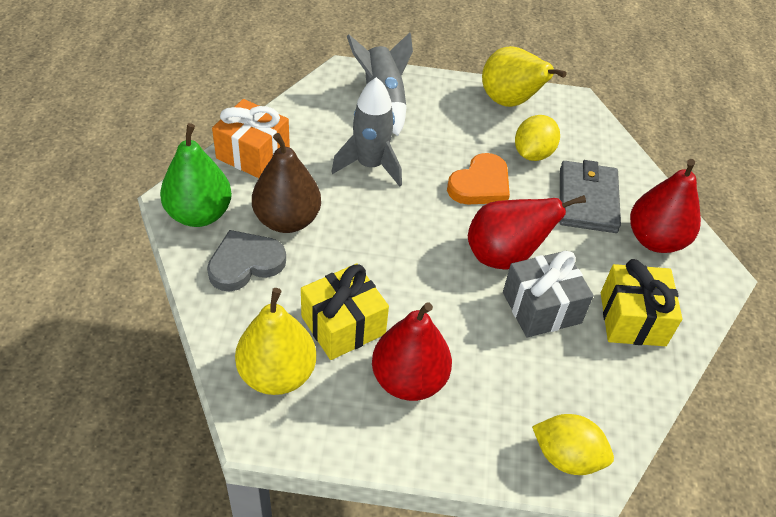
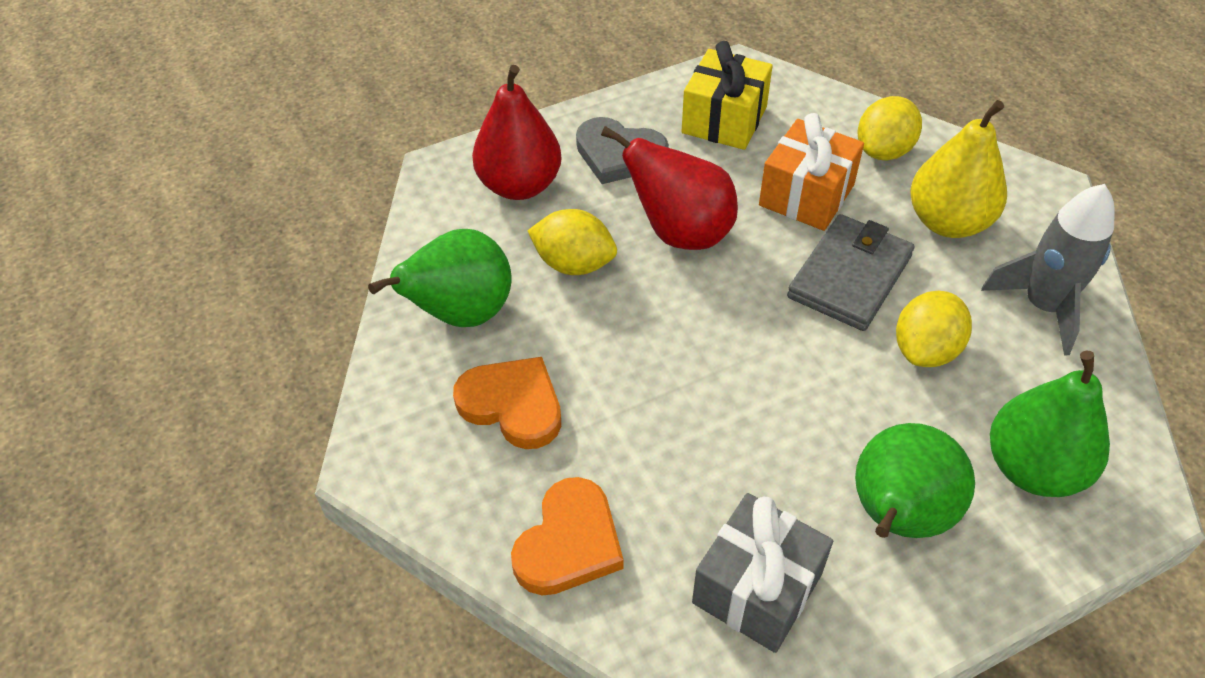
brown pear: [252,133,321,233] = 1 -> none = 0
green pear: [160,123,232,227] = 1 -> [368,229,511,327] [855,423,975,538] [990,351,1110,497] = 3
grey rocket: [331,77,402,187] [347,33,413,136] = 2 -> [981,184,1114,356] = 1
orange heart: [447,153,510,204] = 1 -> [453,357,561,449] [511,477,624,595] = 2
red pear: [372,302,452,401] [468,195,586,270] [630,159,701,253] = 3 -> [472,65,562,200] [601,126,738,250] = 2
yellow gift: [301,263,389,360] [601,259,682,346] = 2 -> [682,41,773,150] = 1
yellow lemon: [515,115,560,161] [532,414,614,475] = 2 -> [528,209,617,275] [858,96,922,160] [896,291,972,367] = 3
yellow pear: [235,288,316,395] [482,46,567,107] = 2 -> [910,100,1007,238] = 1

